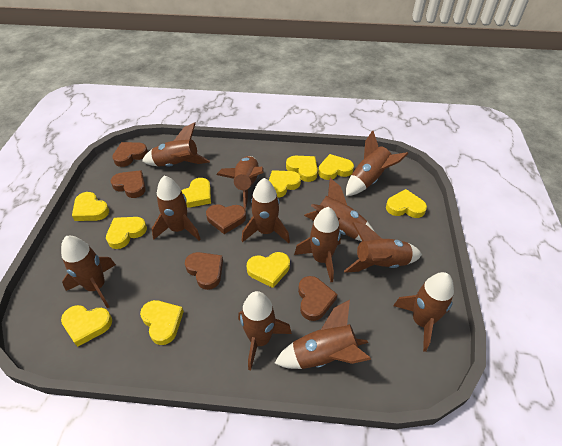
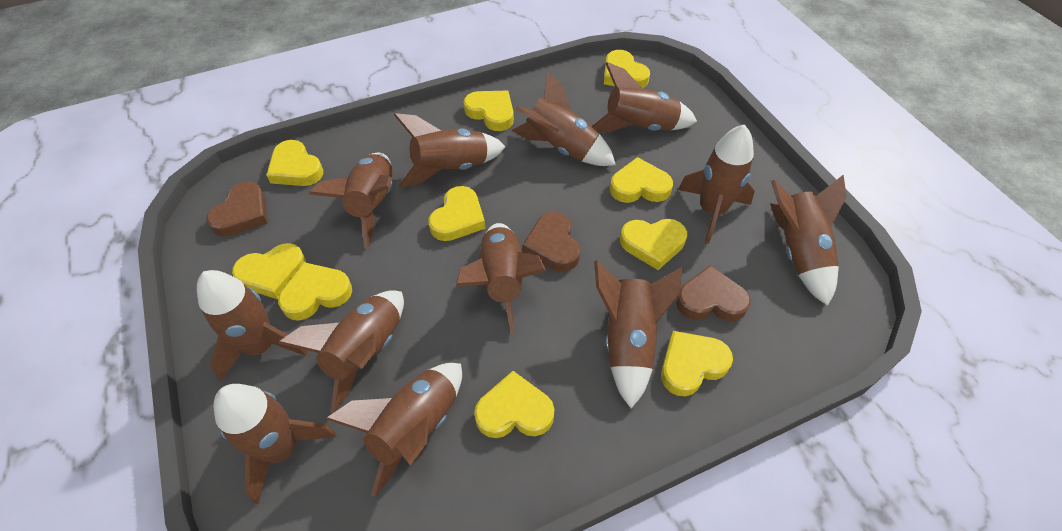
brown heart: [111,170,146,198] [112,142,148,167] [185,252,223,290] [206,204,246,234] [298,276,337,321] = 5 -> [206,182,268,236] [523,212,581,271] [676,265,751,322] = 3

